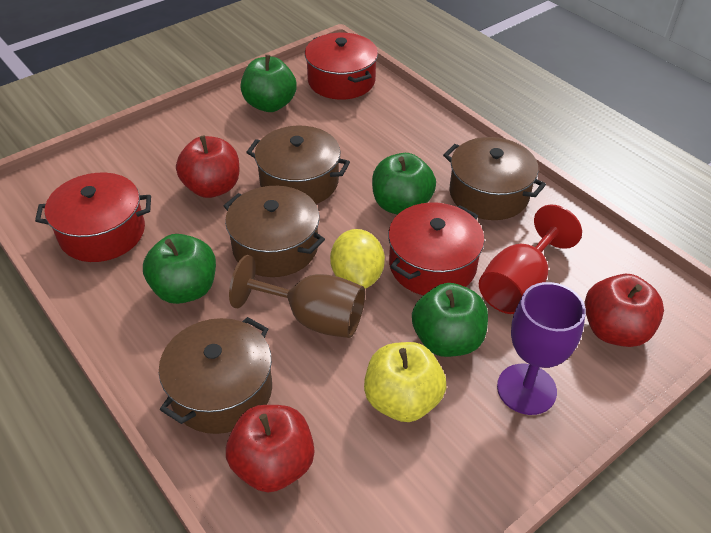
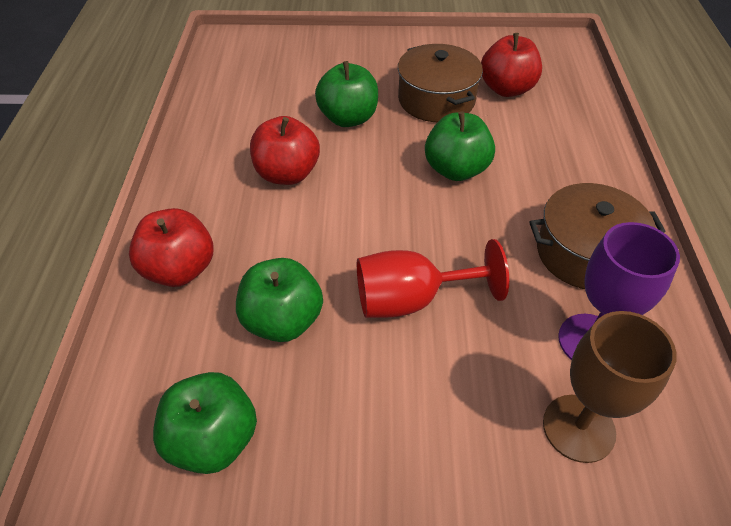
brown pot: [159,317,272,434] [224,186,325,277] [246,125,350,204] [443,137,546,220] = 4 -> [398,44,483,122] [529,183,666,289] = 2
red pot: [35,173,151,262] [305,33,378,100] [388,202,485,295] = 3 -> none = 0
yellow apple: [364,342,446,422] = 1 -> none = 0
yellow lemon: [330,229,385,289] = 1 -> none = 0

